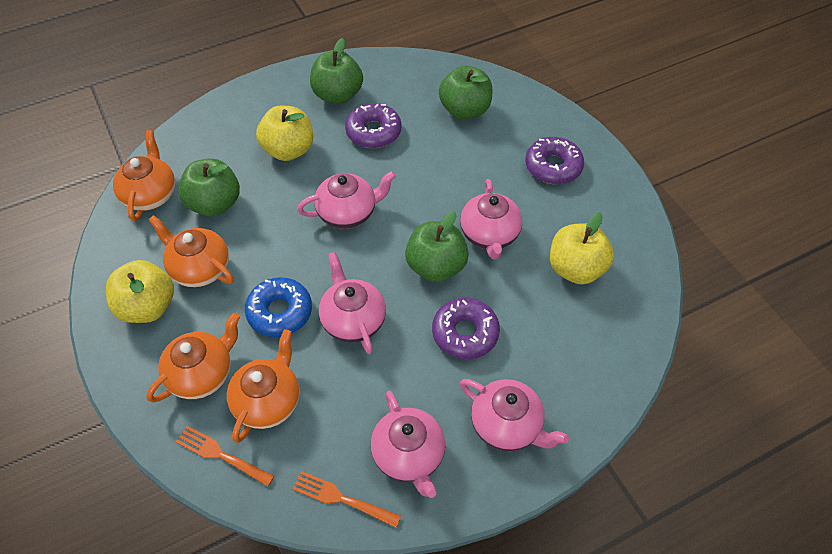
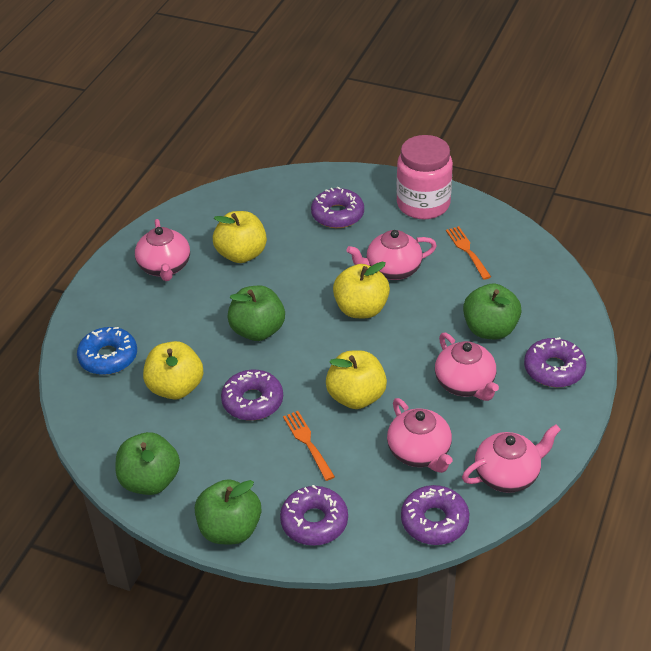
orange teapot: [113,130,175,221] [146,312,240,403] [149,215,234,287] [227,329,300,443] = 4 -> none = 0
pink jar: none = 0 -> [396,135,453,219] = 1
purple donut: [345,103,401,148] [432,298,500,359] [525,137,584,184] = 3 -> [221,370,283,421] [280,485,348,546] [311,187,364,228] [401,485,469,545] [524,337,586,387] = 5
yellow apple: [106,260,174,323] [256,106,313,161] [550,212,614,284] = 3 -> [143,341,203,400] [213,211,267,263] [326,351,387,409] [333,261,390,318] = 4

